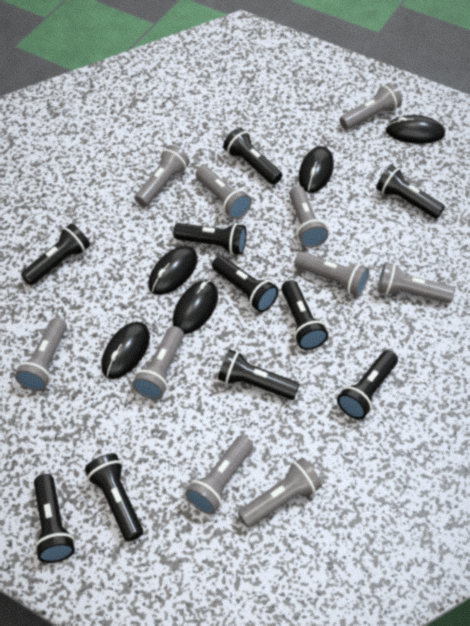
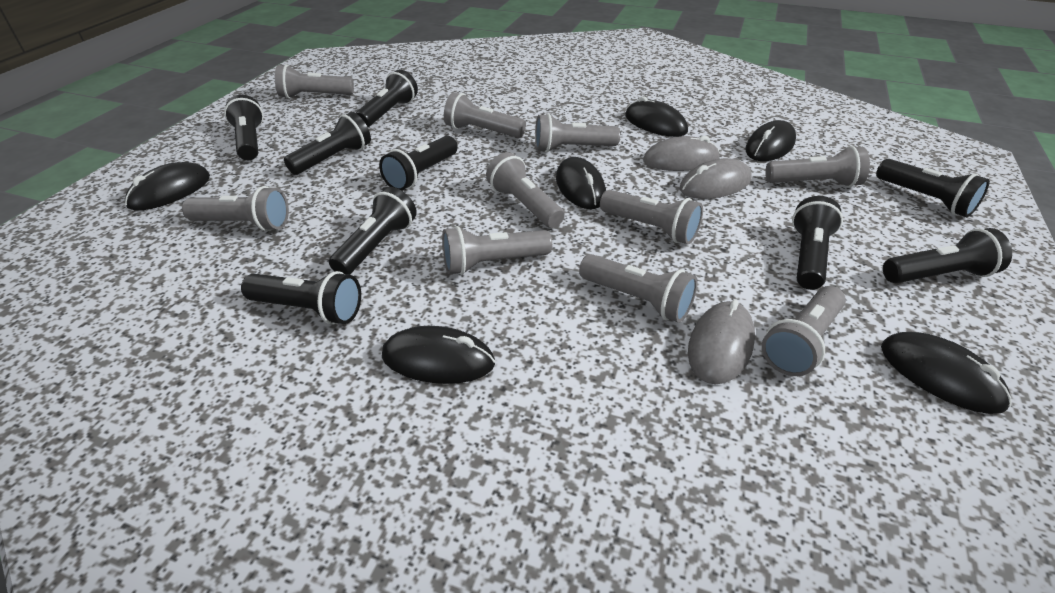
black flashlight: [21,224,90,286] [34,474,75,563] [85,453,143,542] [174,223,247,255] [212,256,279,312] [218,349,300,400] [223,128,282,185] [281,280,328,350] [337,350,398,419] [376,165,445,219] = 10 -> [224,95,264,160] [241,271,361,325] [284,112,371,175] [329,187,417,275] [356,69,418,127] [379,136,458,190] [792,196,843,290] [876,159,990,217] [883,228,1012,283] = 9
black mouse: [101,322,150,379] [148,246,198,295] [173,280,218,334] [298,146,334,193] [386,115,445,144] = 5 -> [125,162,210,211] [382,326,495,384] [556,157,606,209] [625,96,688,137] [745,120,796,161] [881,332,1011,414] = 6
grey mouse: none = 0 -> [643,136,720,171] [680,158,752,199] [688,299,755,384] = 3

